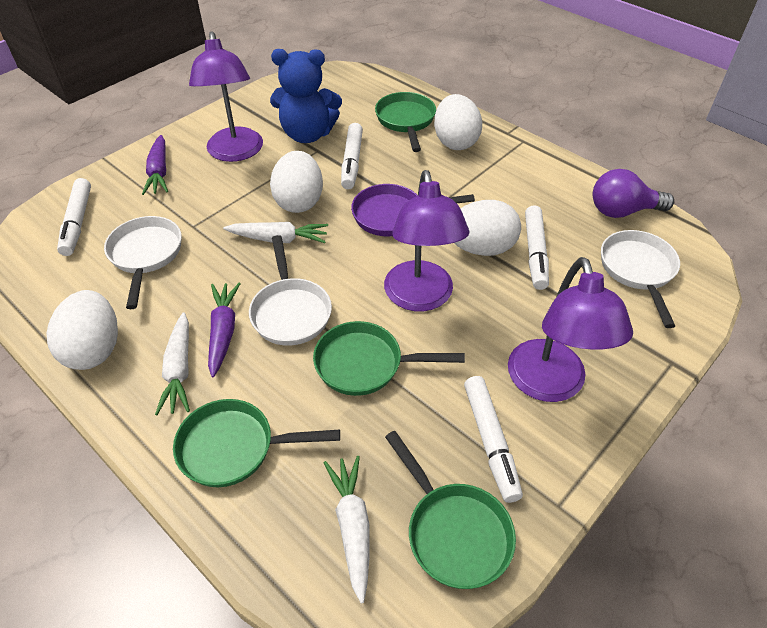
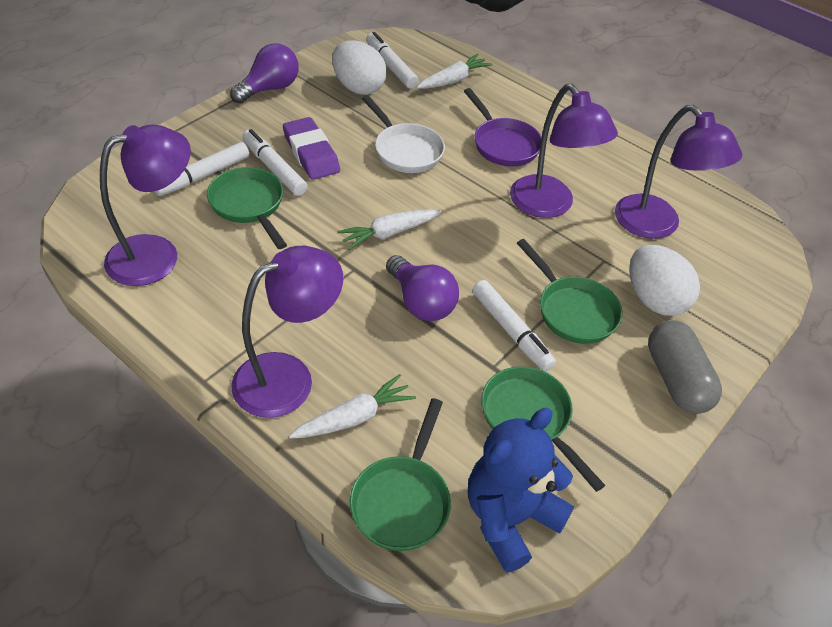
grey capsule: none = 0 -> [648,320,722,414] = 1
purple carrot: [142,135,168,195] [208,283,241,377] = 2 -> none = 0
purple eraser: none = 0 -> [283,117,340,180] = 1
purple lamp: [189,31,263,162] [384,170,469,311] [508,257,633,402] = 3 -> [100,124,191,286] [231,246,343,418] [510,84,618,218] [615,105,742,239] = 4
purple light bulb: [593,169,674,218] = 1 -> [230,43,299,104] [386,255,459,321] = 2
white egg: [46,290,118,370] [270,151,323,213] [434,94,482,150] [454,200,521,256] = 4 -> [332,40,387,95] [629,245,700,316] = 2
white pan: [104,216,182,309] [249,235,332,346] [601,230,680,328] = 3 -> [362,95,445,173] = 1

